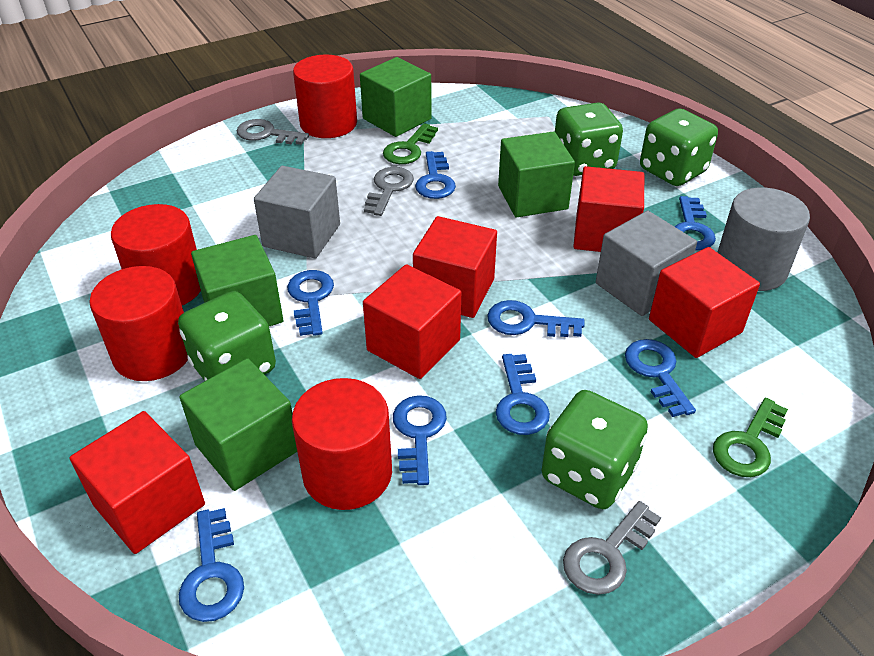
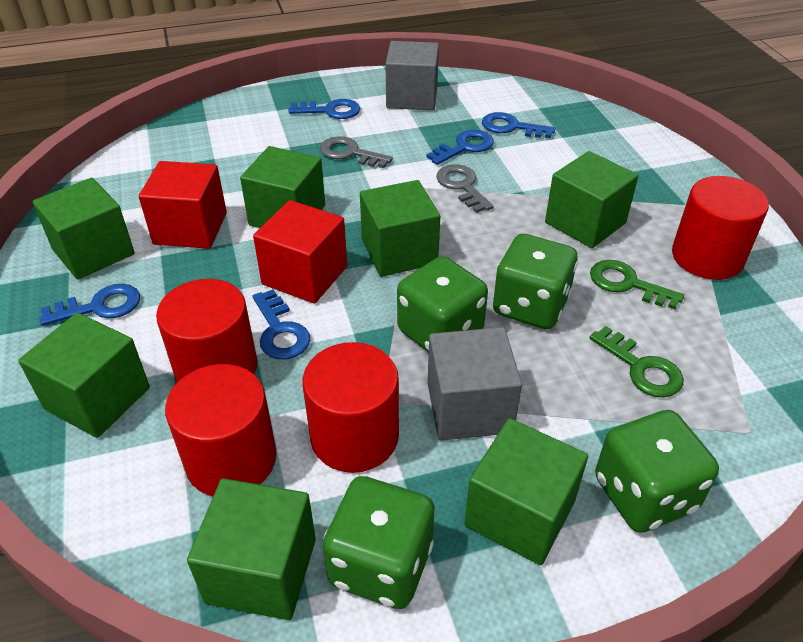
blue key: [179,508,244,622] [287,270,334,336] [393,395,447,485] [415,151,456,199] [487,300,585,337] [496,354,550,435] [625,339,696,417] [675,196,716,250] = 8 -> [39,284,140,326] [253,289,310,359] [289,99,360,119] [426,130,494,165] [482,112,555,138] = 5
green cube: [179,358,297,491] [191,235,283,326] [360,57,432,137] [498,132,575,217] = 4 -> [18,313,150,438] [33,178,135,280] [187,478,316,620] [240,146,325,228] [360,180,440,277] [465,418,588,565] [545,151,638,248] = 7
grey cylinder: [717,188,810,291] = 1 -> none = 0
grey key: [237,119,309,145] [364,167,414,216] [563,501,661,595] = 3 -> [320,136,393,168] [436,165,493,213] = 2
red cube: [70,411,205,554] [363,264,461,379] [413,216,497,318] [573,166,644,252] [649,247,760,358] = 5 -> [139,161,227,249] [253,200,347,304] = 2

